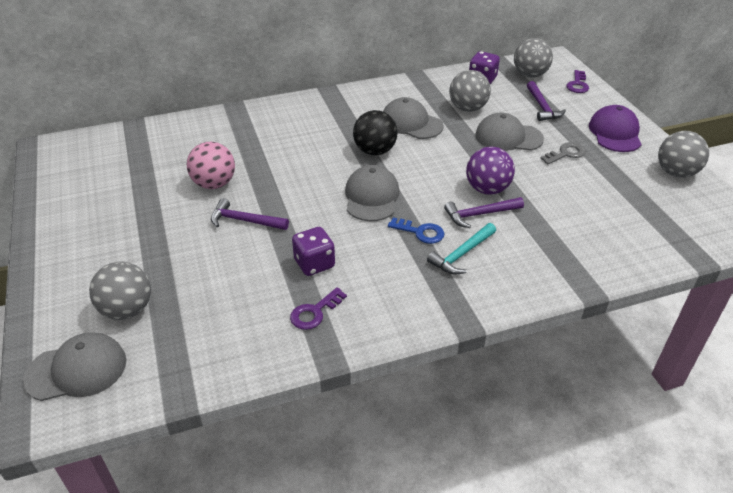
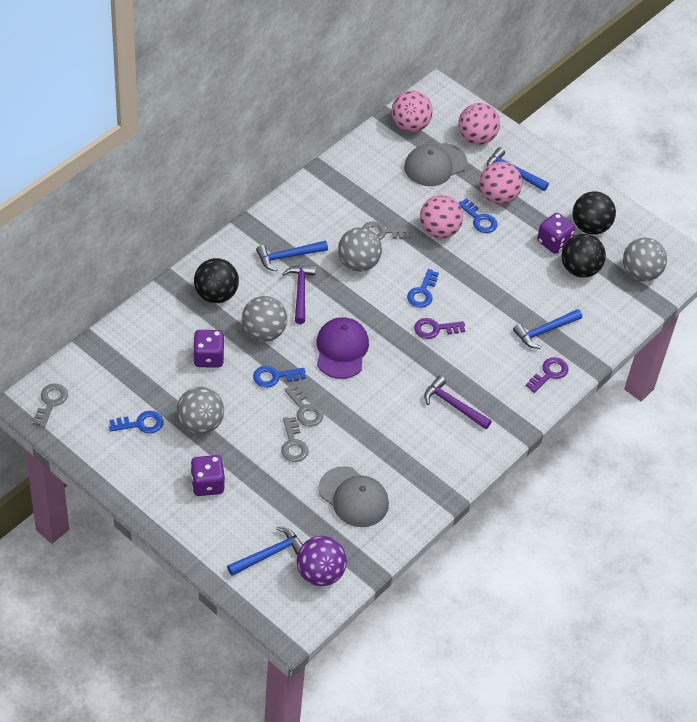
black ball: [353,110,398,155] = 1 -> [194,258,239,303] [562,234,606,278] [573,191,616,235] = 3
blue hammer: none = 0 -> [227,527,303,576] [256,241,328,272] [486,147,549,191] [513,309,582,349] = 4
blue key: [388,217,444,244] = 1 -> [109,411,164,434] [253,366,306,388] [407,269,439,308] [458,199,498,233] = 4
grey cap: [23,332,126,401] [345,165,400,221] [383,97,444,139] [475,112,544,151] = 4 -> [318,466,389,527] [404,143,467,186] = 2
grey key: [540,142,586,164] = 1 -> [33,384,68,428] [281,417,309,462] [285,385,323,427] [362,221,411,240] = 4
pink ball: [187,142,235,189] = 1 -> [391,91,433,132] [420,195,463,239] [458,103,500,145] [479,162,522,204] = 4
purple dice: [292,227,335,276] [469,51,500,84] = 2 -> [191,455,225,496] [193,330,225,368] [537,213,575,254] = 3
purple hammer: [211,198,289,230] [444,197,524,228] [527,81,566,121] = 3 -> [282,265,316,324] [424,376,492,429] = 2
turquoise hammer: [427,223,496,274] = 1 -> none = 0

